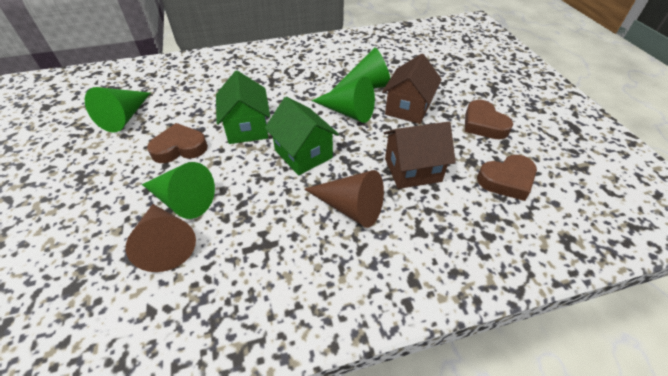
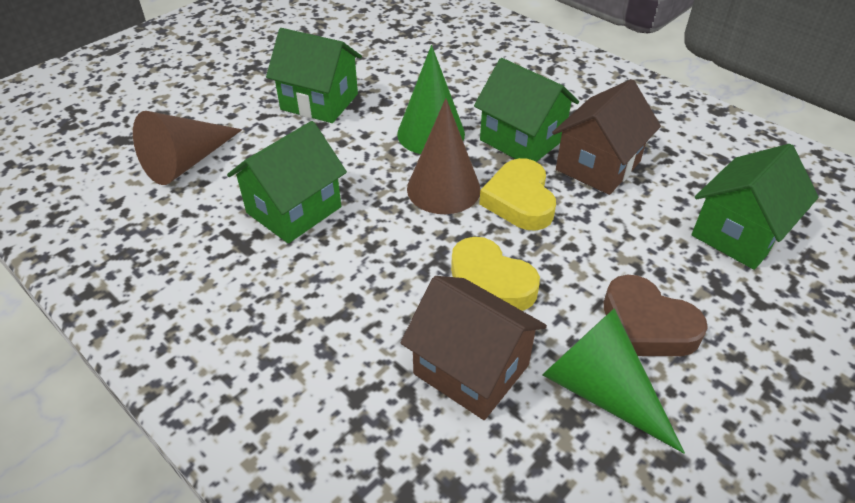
brown heart: [147,123,208,163] [465,100,513,139] [477,155,537,201] = 3 -> [603,275,708,356] = 1
green cone: [85,87,150,132] [142,162,215,219] [311,77,375,123] [330,48,390,92] = 4 -> [397,45,465,154] [542,308,685,453] = 2
green house: [216,71,270,144] [265,97,339,175] = 2 -> [227,121,347,243] [266,28,362,123] [474,58,579,162] [691,144,818,270] = 4
yellow heart: none = 0 -> [451,237,540,311] [479,158,556,231] = 2

